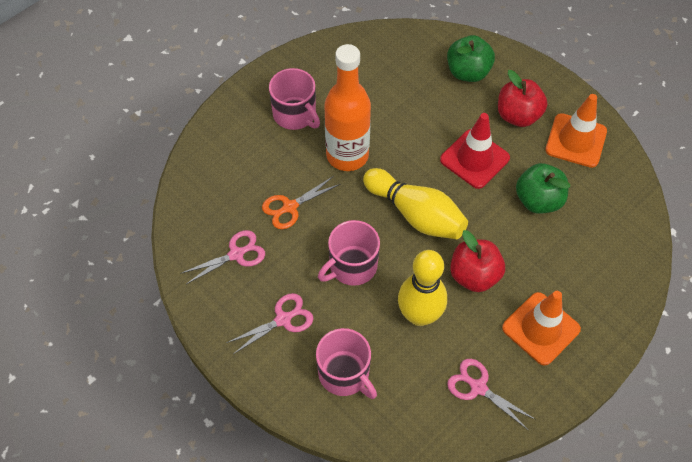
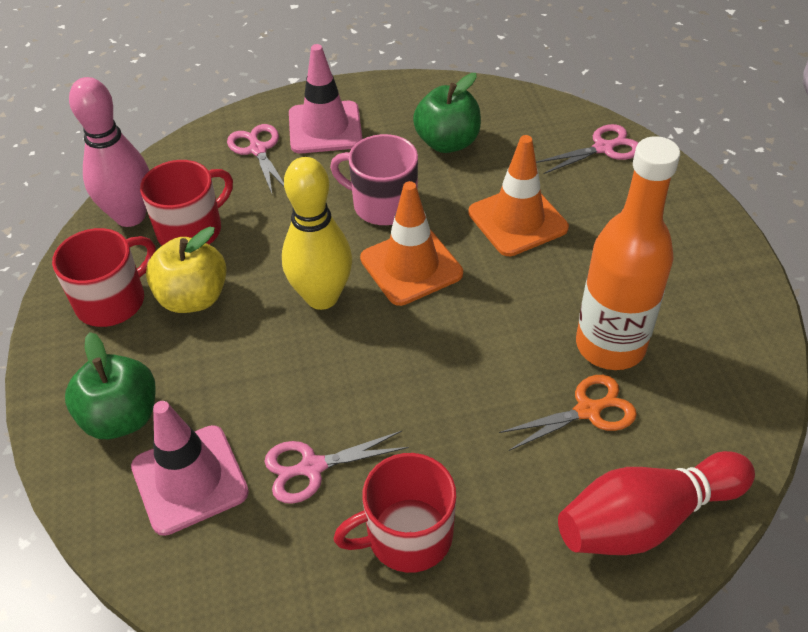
pink bowling pin: none = 0 -> [69,77,149,227] = 1
pink mug: [269,68,320,130] [316,328,377,399] [318,220,380,286] = 3 -> [330,134,418,225] = 1
pink traffic cone: none = 0 -> [131,401,249,536] [289,44,362,153] = 2
red apple: [450,230,505,292] [498,70,547,127] = 2 -> none = 0
red bowling pin: none = 0 -> [558,451,755,555] = 1
red mug: none = 0 -> [52,228,156,327] [140,160,233,246] [334,453,456,573] = 3
red traffic cone: [440,113,510,189] = 1 -> none = 0
yellow apple: none = 0 -> [146,227,227,313] = 1
yellow bowling pin: [363,168,468,239] [398,250,447,326] = 2 -> [282,157,352,310] = 1

